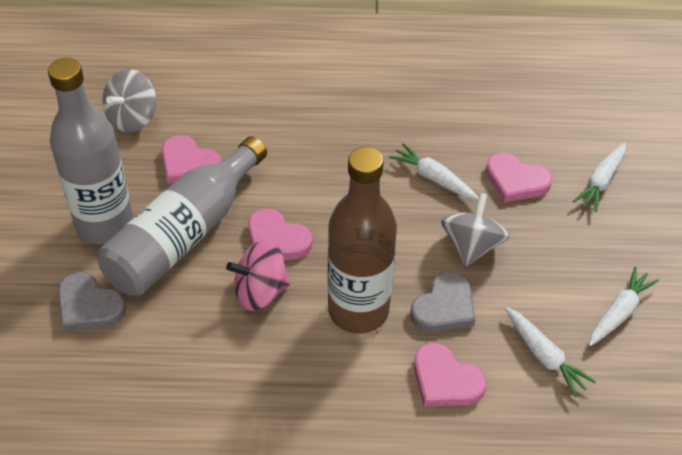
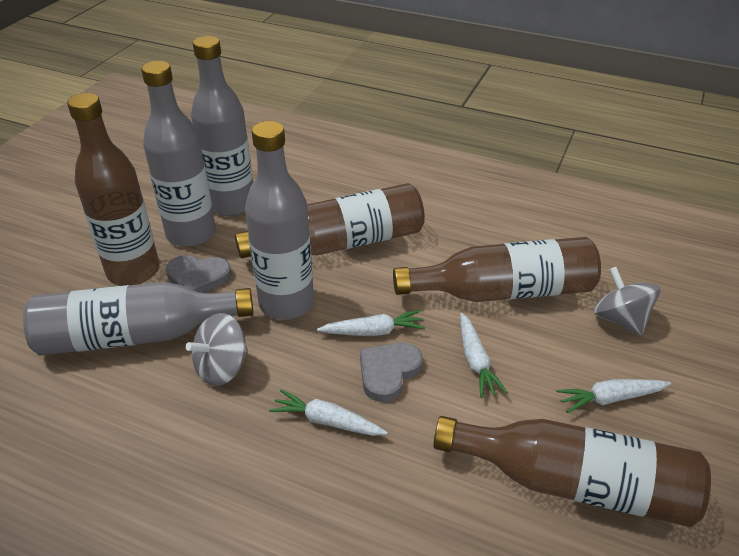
brown bottle: [327,147,397,333] = 1 -> [67,93,160,286] [235,183,425,258] [393,237,601,302] [433,416,711,527] = 4
grey bottle: [48,58,134,245] [97,136,267,296] = 2 -> [23,282,253,356] [141,61,216,247] [191,36,253,216] [245,121,314,320] = 4
pink heart: [162,135,221,184] [248,209,312,260] [414,343,487,406] [486,152,552,202] = 4 -> none = 0
pink spinning top: [226,240,290,311] = 1 -> none = 0

